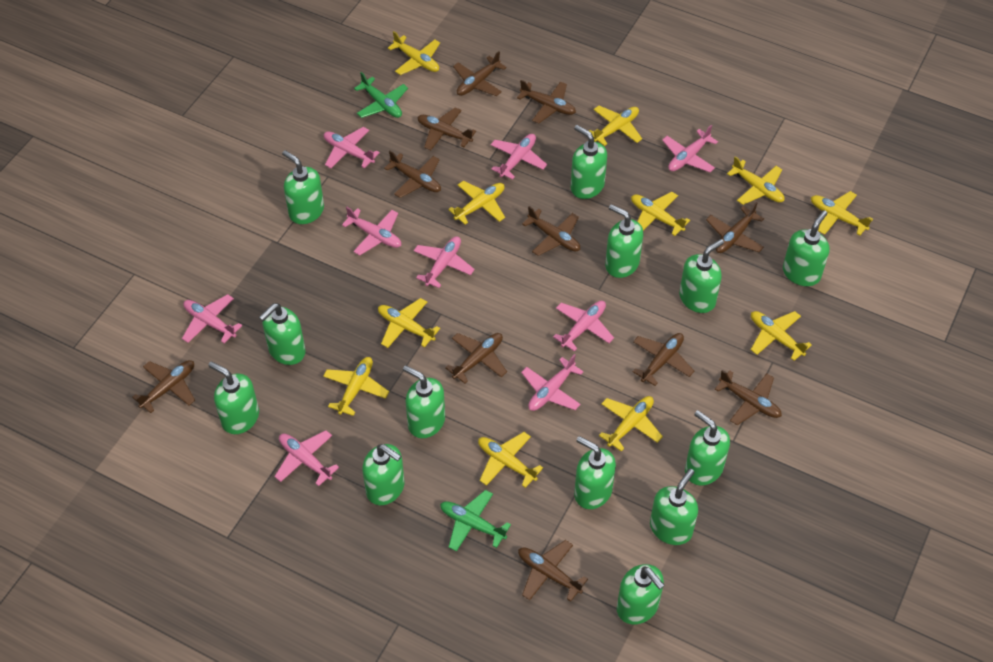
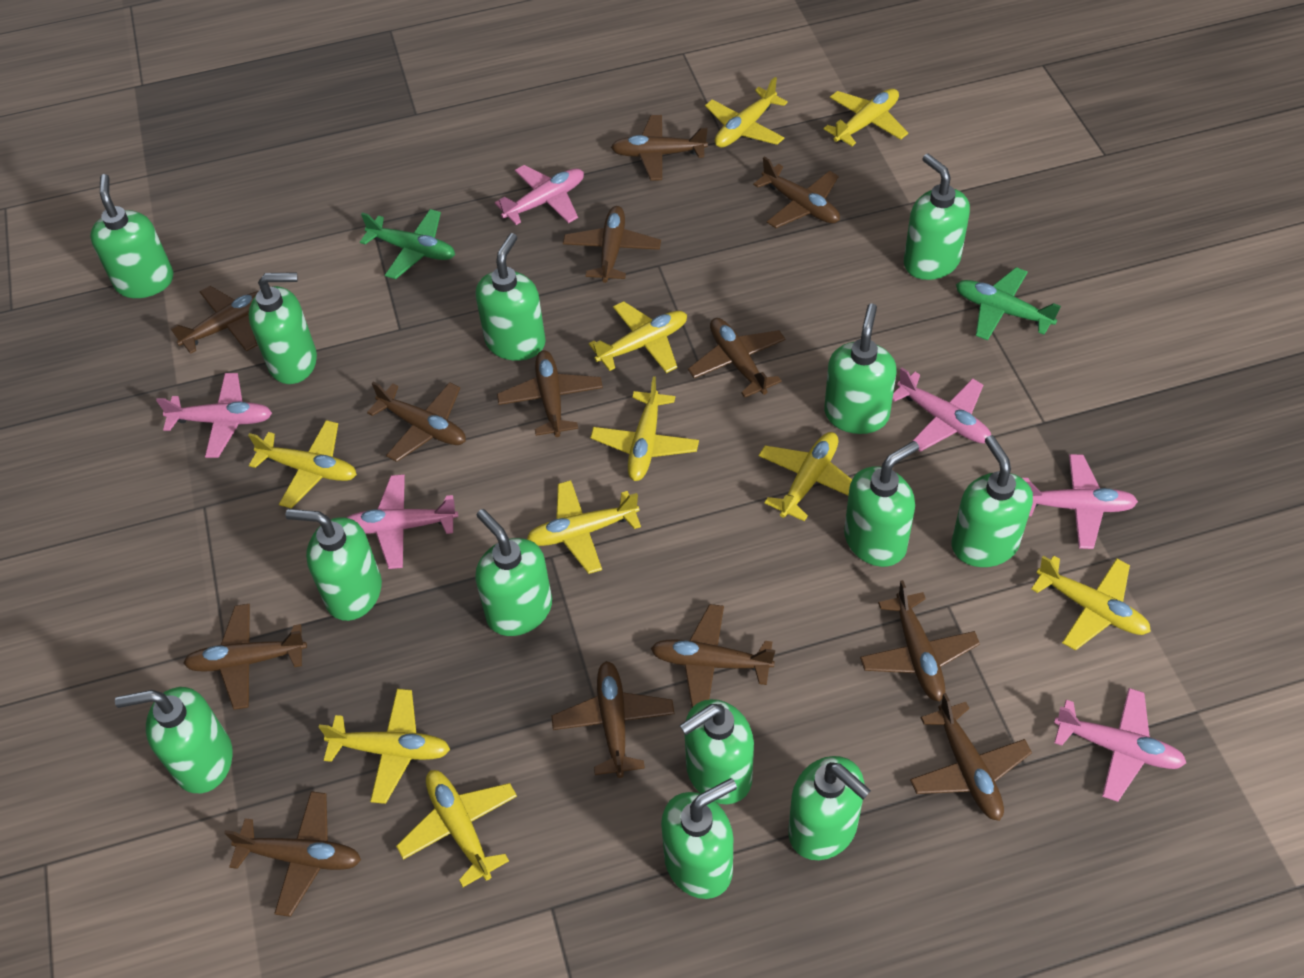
brown plane: [132,360,195,413] [384,151,441,198] [418,107,476,150] [445,333,507,384] [453,51,507,96] [517,80,576,124] [518,540,588,602] [522,206,580,256] [633,333,694,386] [706,202,764,253] [715,370,782,425] = 11 -> [170,286,259,354] [183,604,307,710] [224,791,361,917] [367,382,466,462] [497,350,603,437] [552,661,674,778] [563,206,661,283] [611,115,708,181] [651,604,775,707] [688,318,786,398] [753,156,840,228] [860,580,980,701] [910,693,1032,821] = 13
pink plane: [182,294,242,343] [274,430,339,486] [324,127,380,168] [342,207,401,255] [414,236,475,288] [491,134,547,180] [521,354,583,411] [553,301,614,351] [662,125,718,172] = 9 -> [156,373,272,458] [346,474,458,569] [495,165,584,225] [892,367,991,452] [1022,454,1138,549] [1054,688,1186,802] = 6
yellow plane: [323,357,389,416] [378,298,440,348] [388,31,440,75] [448,181,505,224] [478,432,543,488] [589,106,642,146] [599,396,663,451] [631,192,690,236] [727,156,784,205] [751,311,812,361] [811,191,873,235] = 11 -> [248,420,357,508] [319,689,450,804] [396,770,517,887] [527,480,641,574] [589,301,687,373] [590,376,699,481] [705,77,788,148] [758,432,852,522] [824,89,908,146] [1031,556,1151,651] = 10

